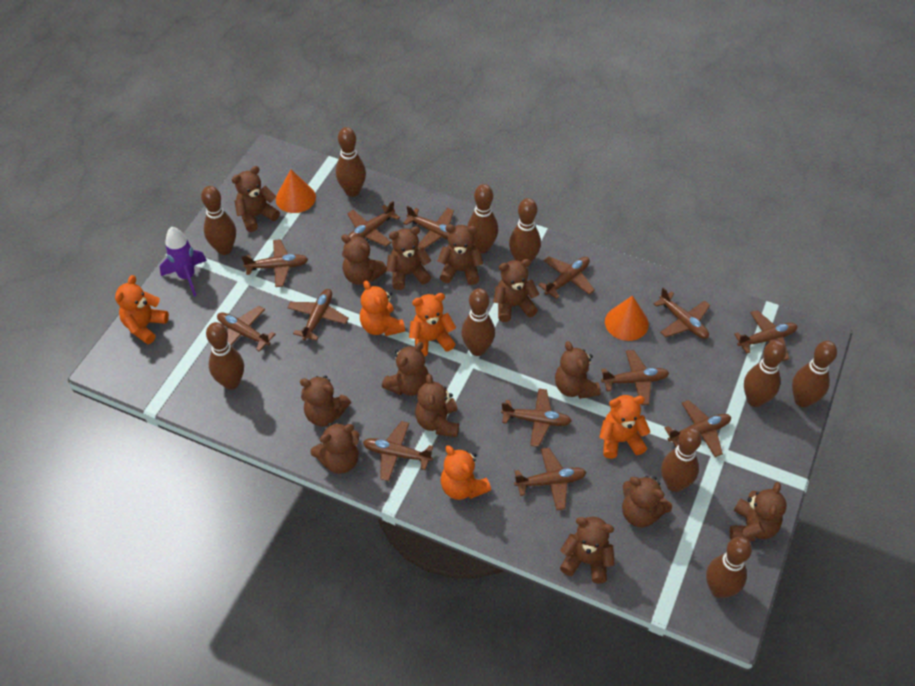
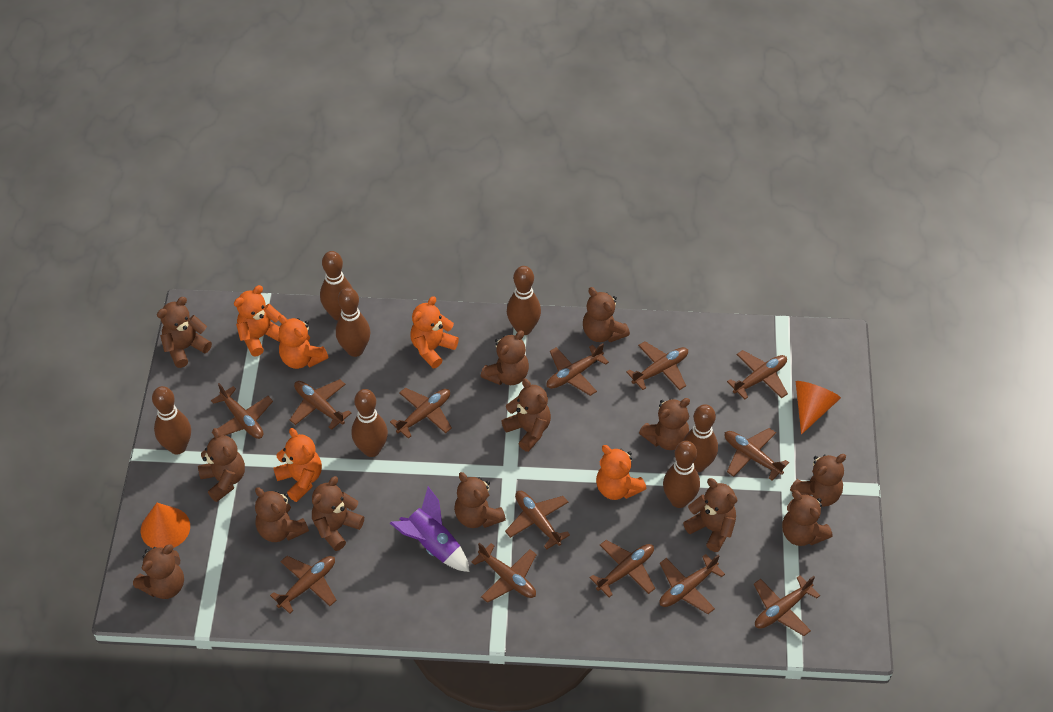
brown bowling pin: [201,186,236,255] [206,322,244,389] [336,127,366,197] [461,288,495,356] [467,184,498,253] [509,198,541,263] [661,427,702,492] [706,537,752,598] [744,340,786,407] [792,341,837,407] = 10 -> [152,386,191,454] [320,251,353,321] [336,287,370,357] [352,389,388,457] [507,266,541,335] [663,441,700,508] [683,404,718,472] = 7

